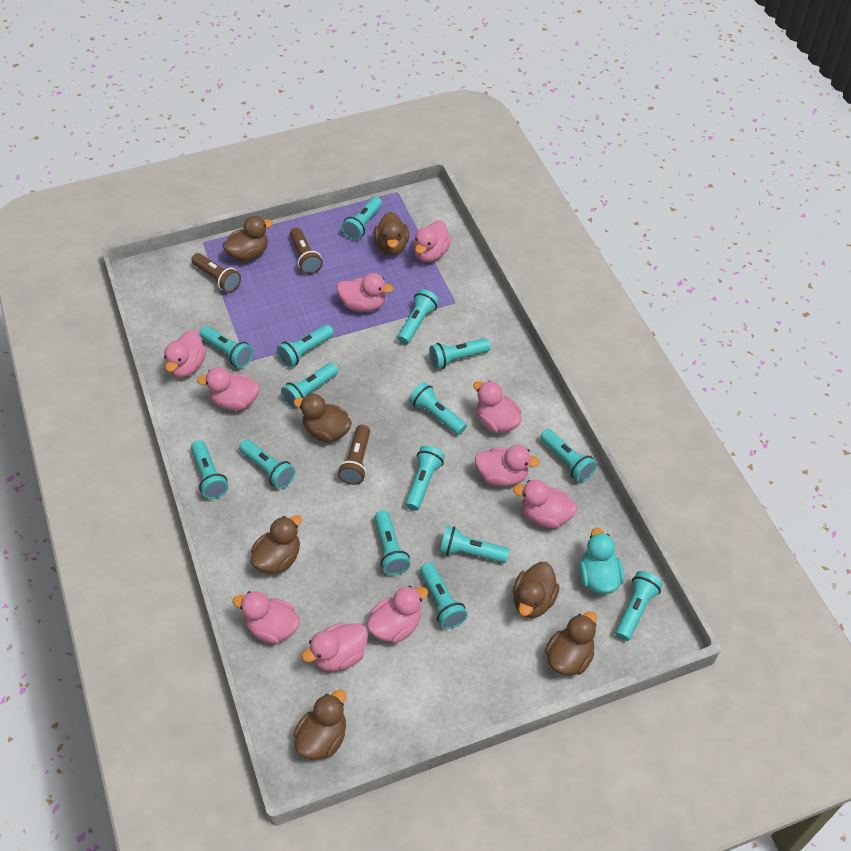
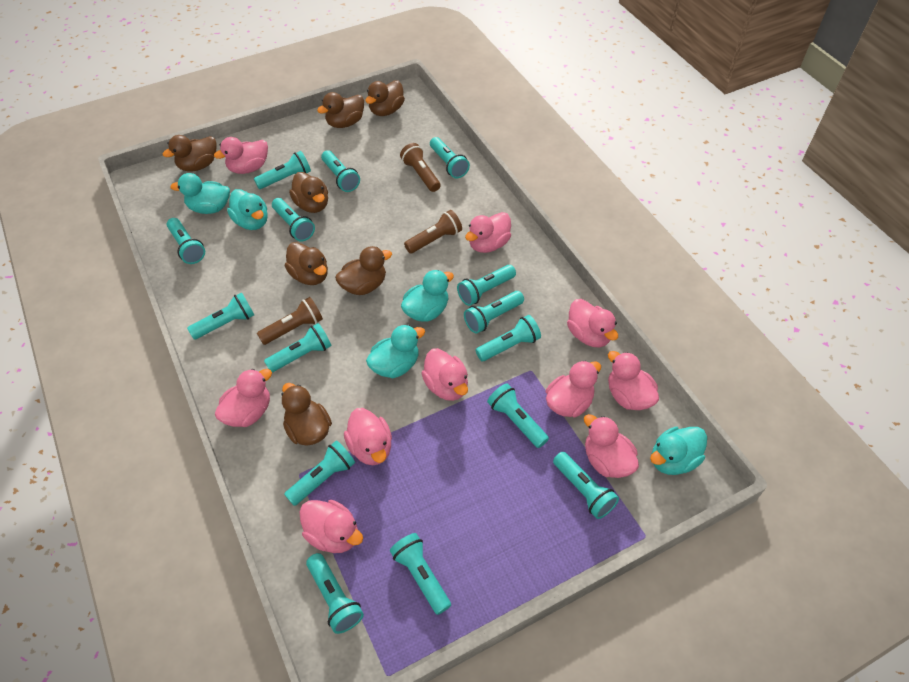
turquoise duck: [579,528,624,594] = 1 -> [170,173,230,214] [227,189,268,230] [366,325,425,378] [401,270,454,322] [650,427,707,475] = 5

